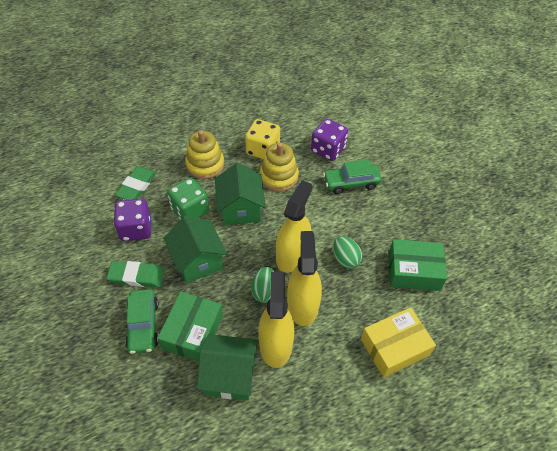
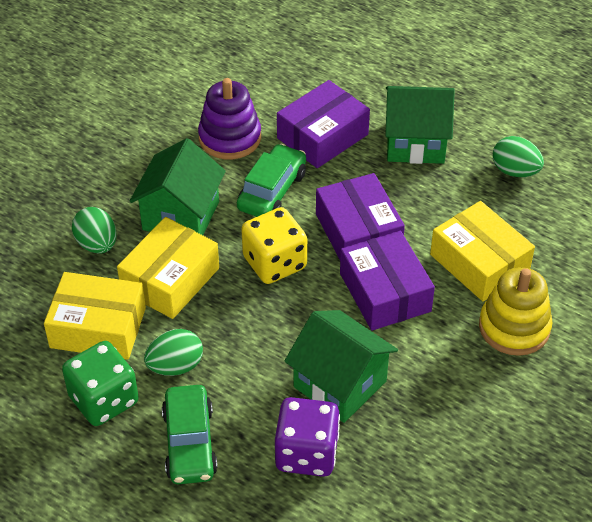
green box: [157,291,223,362] [389,239,447,291] = 2 -> none = 0
green egg: [251,267,274,303] [333,236,362,269] = 2 -> [72,207,117,254] [144,329,203,376] [493,136,544,177] = 3
green eraser: [107,261,165,288] [115,166,157,200] = 2 -> none = 0
purple box: none = 0 -> [277,80,370,168] [316,173,405,260] [340,231,435,331] = 3
purple dice: [114,198,151,241] [311,119,348,161] = 2 -> [275,397,340,477] = 1
purple stacking toy: none = 0 -> [198,78,261,160] = 1
yellow box: [361,307,436,378] = 1 -> [44,272,146,360] [117,217,219,319] [430,201,535,302] = 3
yellow spray bottle: [259,272,294,368] [276,180,312,273] [287,231,322,326] = 3 -> none = 0
yellow stacking toy: [185,130,224,179] [260,143,299,192] = 2 -> [479,267,553,356] = 1

